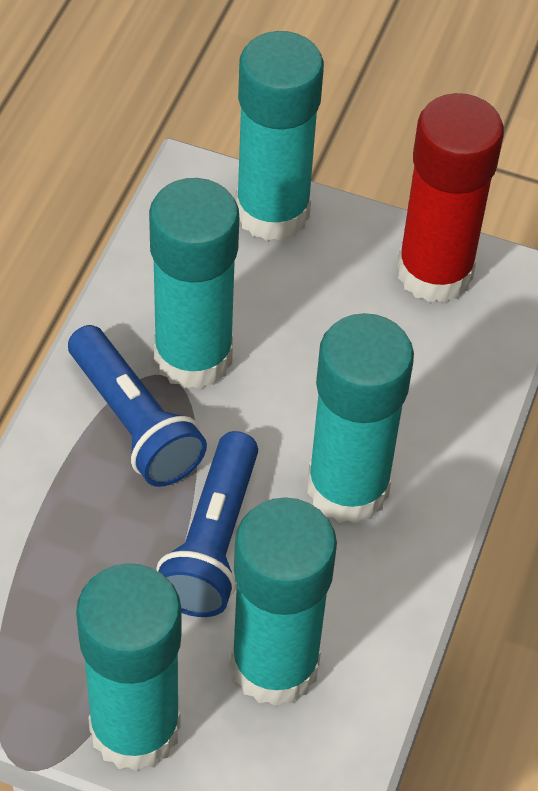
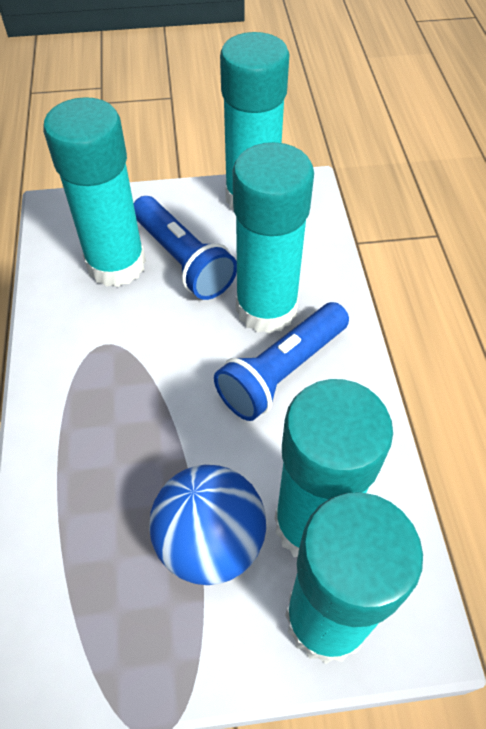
blue ball: none = 0 -> [149,465,266,585] = 1
red glue stick: [397,93,504,303] = 1 -> none = 0

